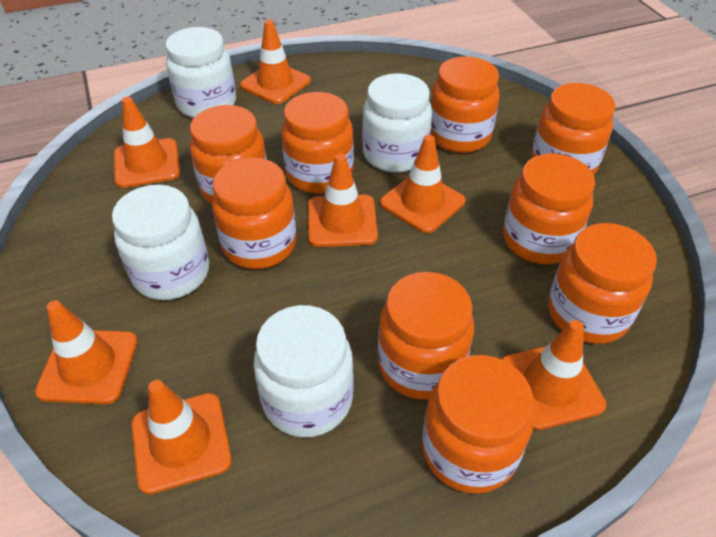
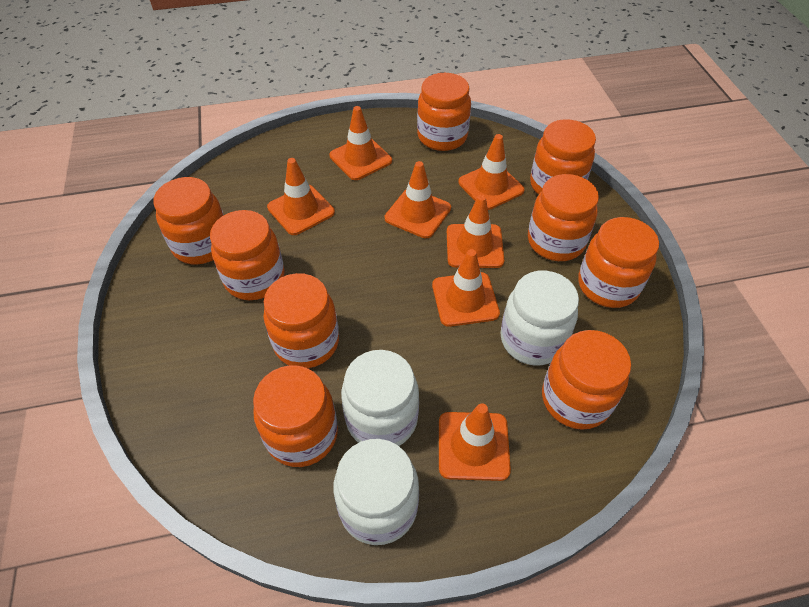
white jar: [112,185,209,300] [166,27,236,118] [254,305,354,438] [362,73,432,173] = 4 -> [333,439,419,545] [341,350,419,446] [500,271,579,366] = 3

